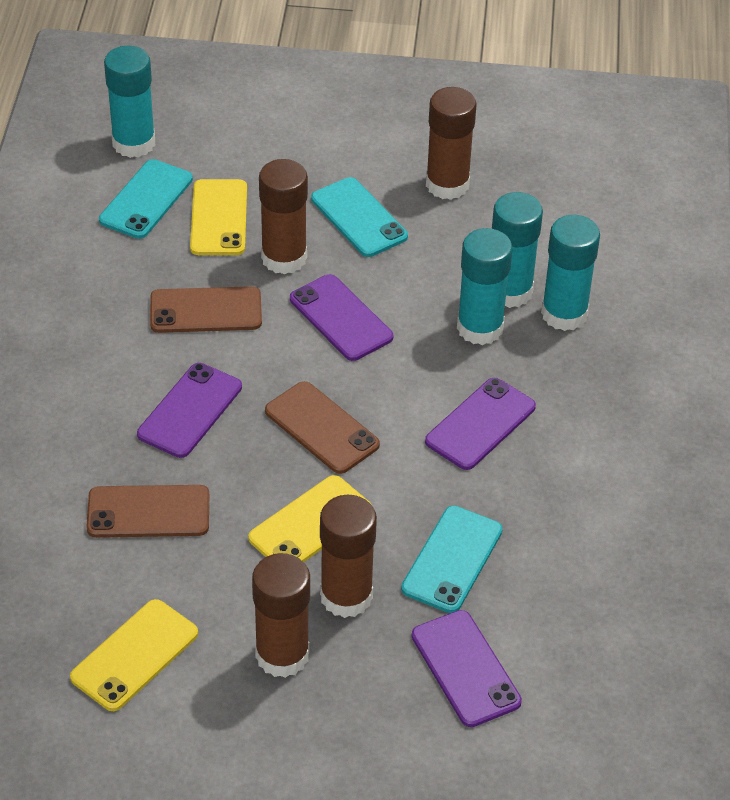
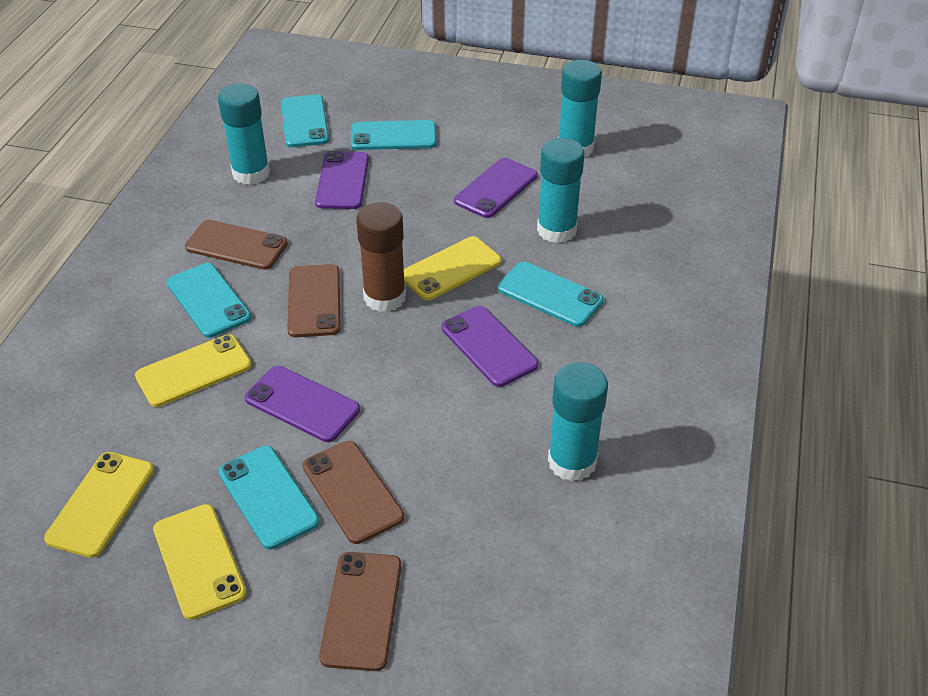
brown glue stick: [252,553,310,678] [259,159,308,274] [320,495,377,618] [426,87,477,200] = 4 -> [356,202,406,312] = 1
brown phone: [87,485,209,538] [150,286,262,333] [265,381,380,474] = 3 -> [185,220,288,270] [287,264,341,337] [303,441,404,544] [319,552,402,671] = 4
turquoise phone: [99,159,193,239] [311,177,408,257] [401,506,503,613] = 3 -> [167,263,251,338] [219,446,319,549] [281,95,329,147] [351,120,436,150] [498,262,603,327] = 5
yellow phone: [70,599,198,711] [190,179,247,255] [248,475,372,562] = 3 -> [44,452,154,558] [135,334,252,407] [153,504,247,620] [404,236,501,300] = 4

